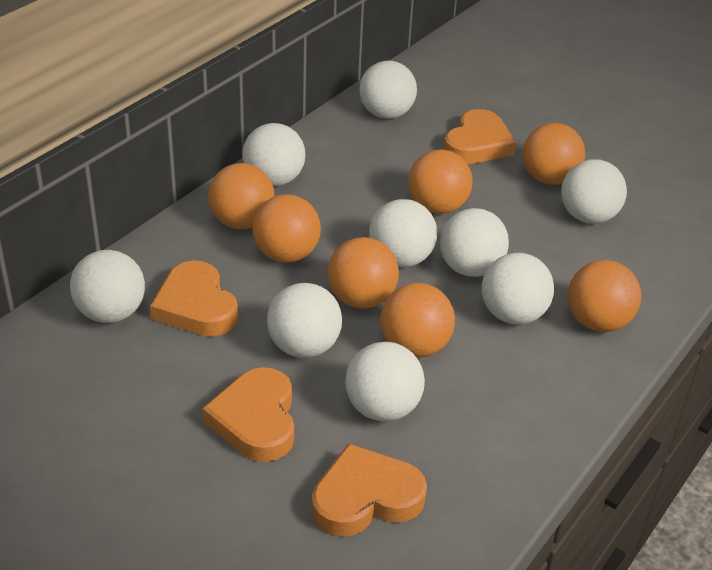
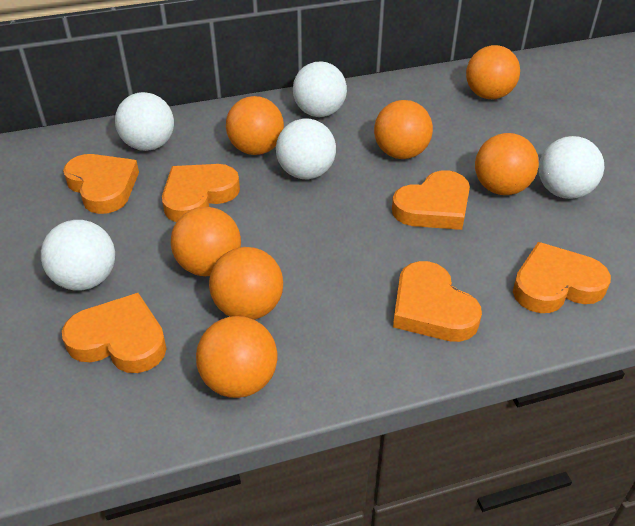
orange heart: [150,260,238,337] [202,367,294,462] [312,444,427,537] [444,109,516,164] = 4 -> [62,293,167,373] [63,154,139,214] [162,164,240,222] [392,170,470,230] [393,261,482,342] [513,242,611,313] = 6
white ball: [70,250,145,323] [242,123,305,186] [267,283,342,358] [345,342,425,422] [359,61,417,119] [369,199,437,267] [440,208,509,277] [482,253,554,324] [561,159,627,224] = 9 -> [41,220,115,290] [115,92,174,151] [276,119,336,179] [293,61,347,117] [539,136,604,199] = 5

